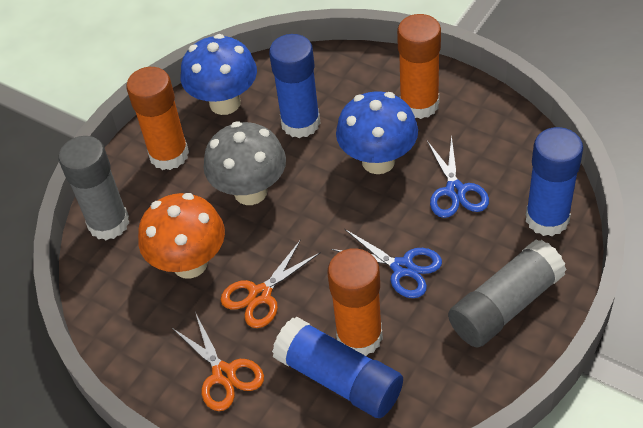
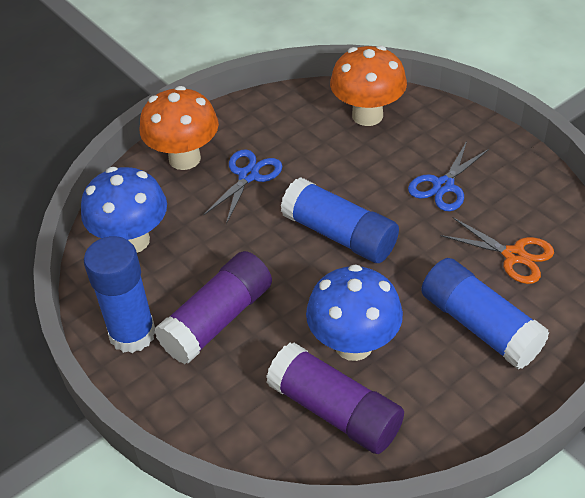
grey glue stick: [59,136,129,240] [448,239,566,348] = 2 -> none = 0
grey mushroom: [203,121,286,205] = 1 -> none = 0
orange glue stick: [126,67,189,170] [328,248,383,356] [397,14,441,119] = 3 -> none = 0
orange mushroom: [138,193,225,279] = 1 -> [140,86,219,170] [330,45,407,126] = 2
orange scissors: [171,312,264,411] [220,240,321,328] = 2 -> [441,218,554,284] = 1
purple glue stick: none = 0 -> [155,251,272,364] [266,343,404,454] = 2

